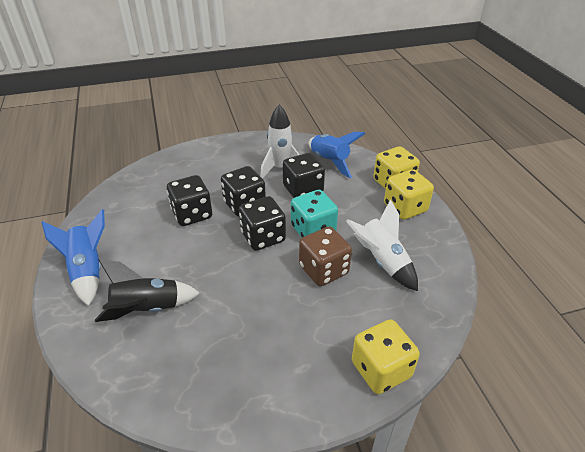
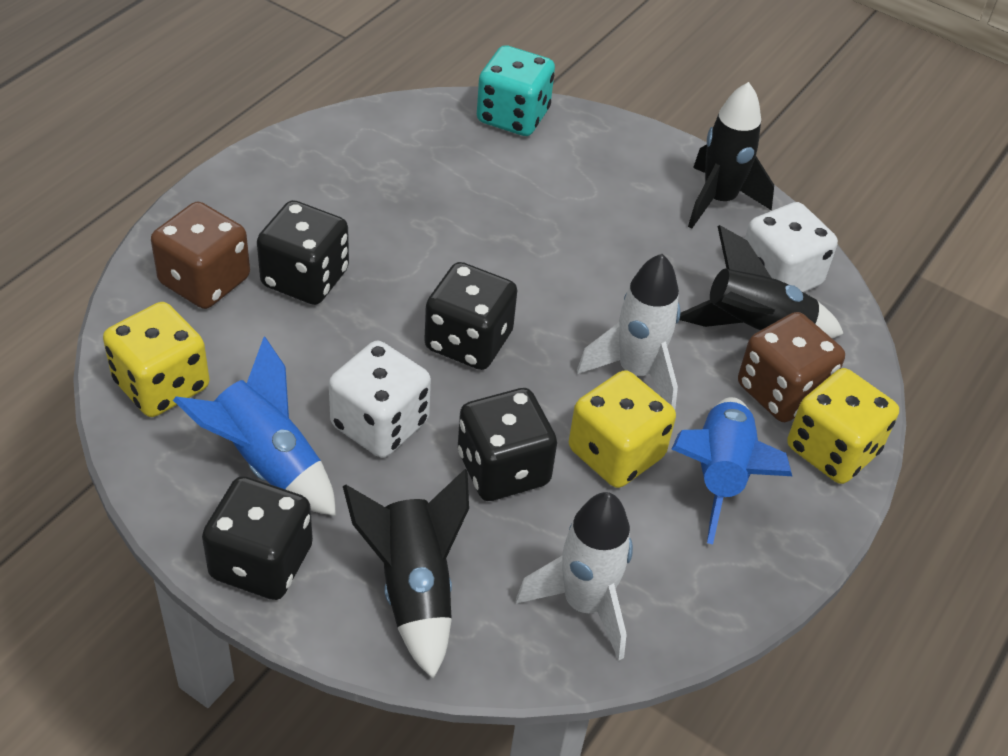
black rocket: [95,259,200,322] = 1 -> [343,469,469,679] [679,225,844,338] [688,82,774,229] = 3
brown dice: [299,227,352,286] = 1 -> [151,202,250,309] [738,312,845,422] = 2
white dice: none = 0 -> [329,341,431,458] [745,202,838,292] = 2

